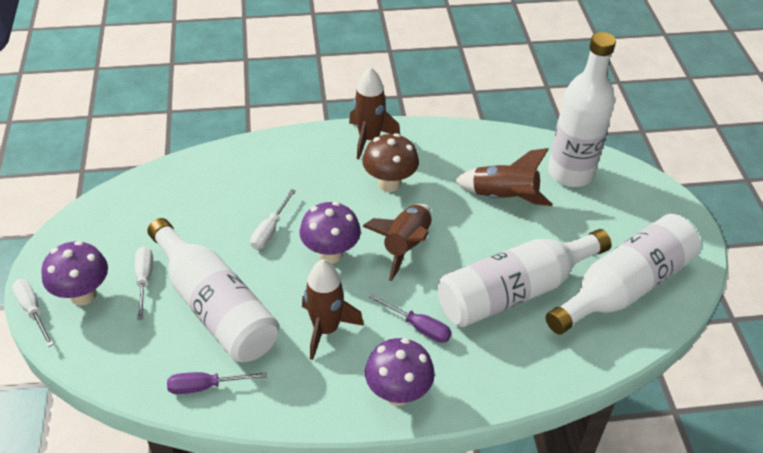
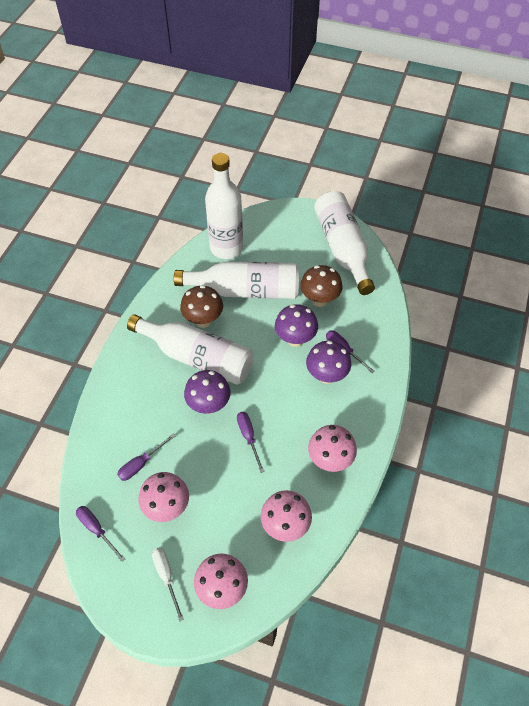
brown mushroom: [362,133,419,192] = 1 -> [180,285,223,328] [300,265,343,307] = 2
brown rocket: [302,259,364,360] [349,67,400,159] [362,204,432,281] [454,148,552,206] = 4 -> none = 0
pink mushroom: none = 0 -> [138,472,189,522] [194,554,248,609] [261,490,312,542] [308,425,357,472] = 4
purple screwdriver: [167,372,267,394] [369,294,452,343] = 2 -> [76,506,125,562] [117,434,175,481] [237,412,264,473] [326,330,375,373] = 4
white screwdriver: [12,279,54,347] [135,246,153,320] [250,189,296,250] = 3 -> [152,547,184,621] = 1

